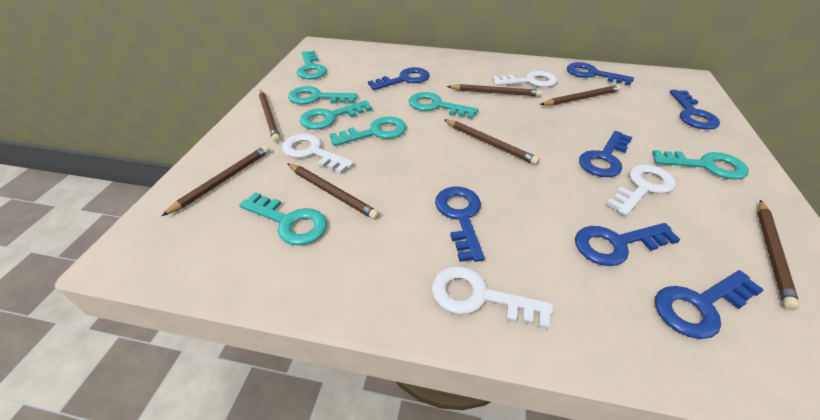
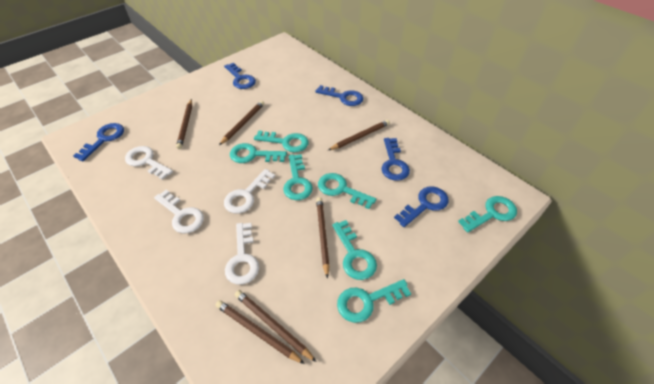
blue key: [368,67,430,90] [435,187,485,262] [567,62,634,85] [575,223,680,266] [579,131,632,177] [655,270,764,339] [670,90,720,130] = 7 -> [73,123,124,161] [224,63,256,89] [315,85,363,106] [382,138,410,181] [394,186,449,227] = 5
brown pencil: [162,145,270,216] [259,90,280,142] [287,163,380,220] [444,119,540,165] [447,84,542,97] [540,85,621,106] [757,200,800,310] = 7 -> [176,99,192,149] [216,300,305,364] [219,101,264,145] [235,290,316,362] [316,197,330,279] [329,120,390,150] = 6

